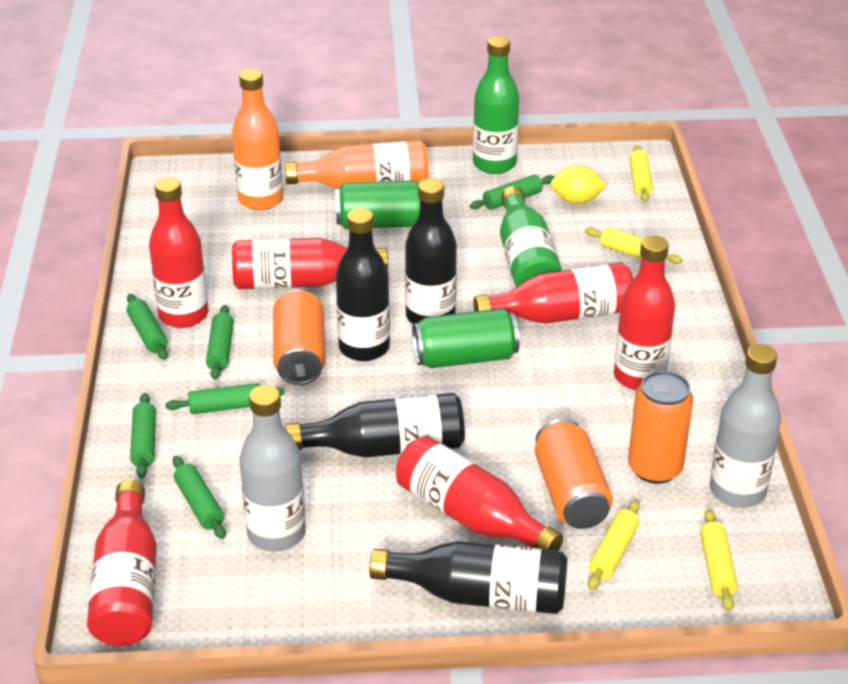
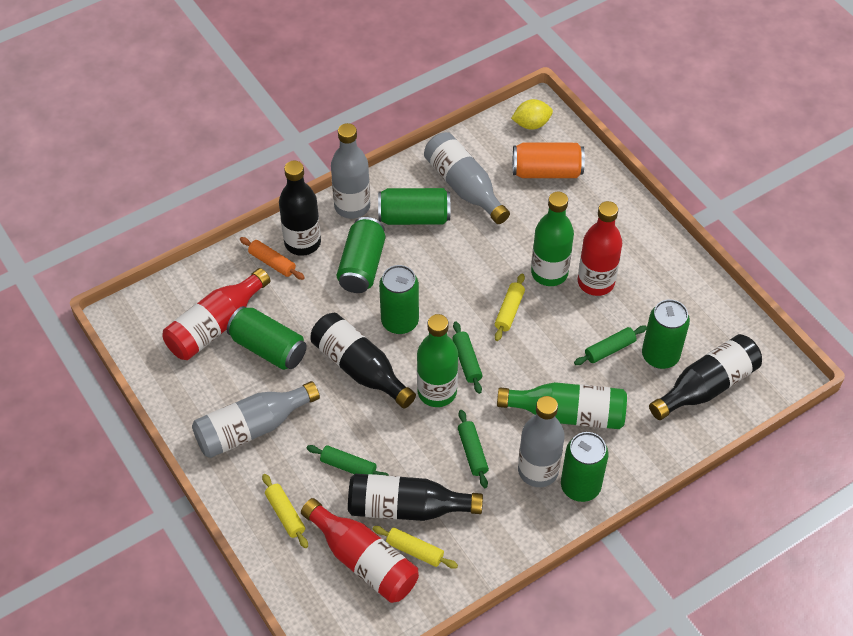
green bottle: [473,36,519,174] [500,186,562,287] = 2 -> [417,314,458,407] [497,382,627,429] [531,192,574,286] = 3
green can: [335,181,420,229] [412,308,520,368] = 2 -> [227,306,307,370] [337,217,385,293] [378,188,450,225] [379,265,419,334] [561,432,609,502] [642,299,690,369] = 6
green rolling pin: [127,294,168,360] [130,393,156,478] [165,383,285,414] [173,456,226,539] [206,305,234,380] [470,175,554,210] = 6 -> [306,445,389,476] [452,322,482,394] [458,410,489,488] [574,326,647,365] = 4
grey bottle: [239,385,306,552] [710,344,781,508] = 2 -> [192,381,320,458] [331,123,370,219] [424,132,510,224] [518,396,565,487] = 4
orange bottle: [232,69,283,210] [284,140,429,188] = 2 -> none = 0
orange can: [273,290,326,385] [535,418,613,529] [628,371,693,484] = 3 -> [513,143,585,178] = 1
orange rolling pin: none = 0 -> [240,237,305,280] = 1
red bottle: [87,479,157,646] [149,177,208,328] [232,238,388,289] [396,436,563,551] [473,262,633,324] [614,236,675,391] = 6 -> [162,268,271,360] [301,498,419,603] [578,201,622,296] = 3
yellow rolling pin: [585,227,682,264] [588,500,640,590] [629,145,653,202] [700,509,738,611] = 4 -> [262,474,308,548] [372,526,458,569] [495,274,525,341] = 3

